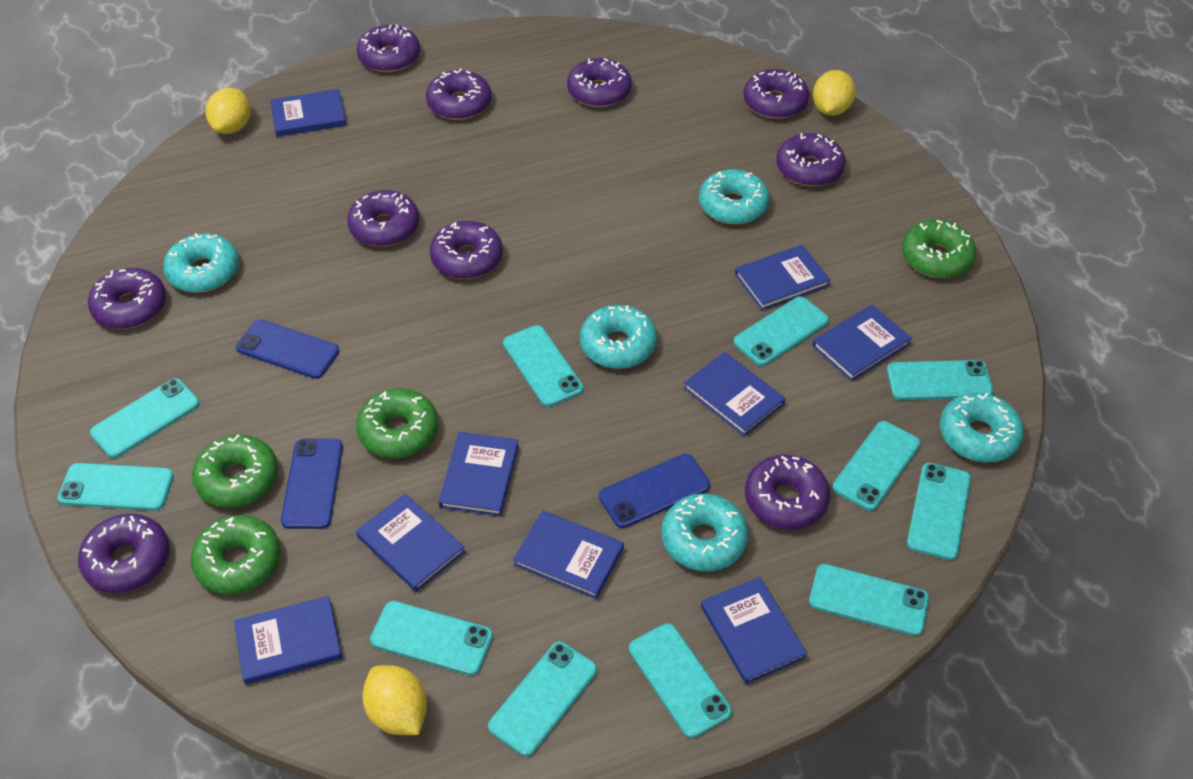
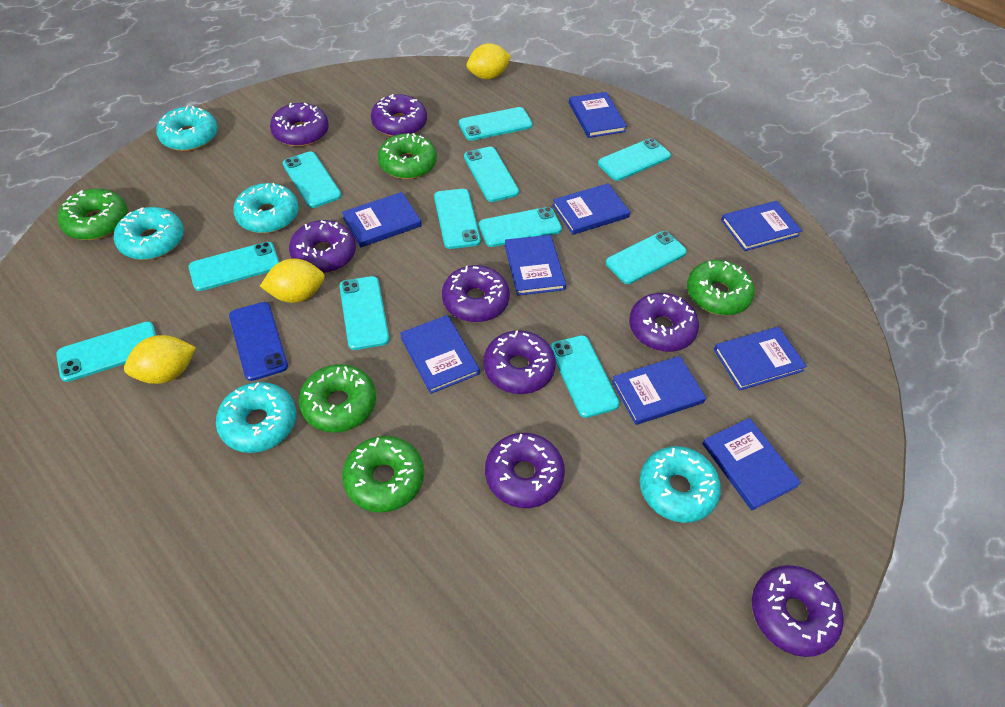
blue phone: [236,319,339,379] [281,439,343,529] [599,454,710,528] = 3 -> [229,302,288,381] = 1
green donut: [190,515,281,594] [192,434,278,508] [356,388,438,458] [902,220,976,278] = 4 -> [57,189,128,240] [299,364,376,433] [342,436,424,513] [378,133,437,179] [687,260,755,315] = 5
purple donut: [78,514,169,593] [88,268,166,329] [347,190,419,247] [357,25,420,72] [426,69,491,120] [430,221,503,279] [567,58,632,107] [743,69,809,119] [745,454,830,529] [776,133,846,187] = 10 -> [270,103,329,147] [289,220,356,273] [371,94,427,137] [442,265,510,322] [484,330,556,394] [485,433,565,508] [629,293,699,352] [752,565,844,657] = 8

